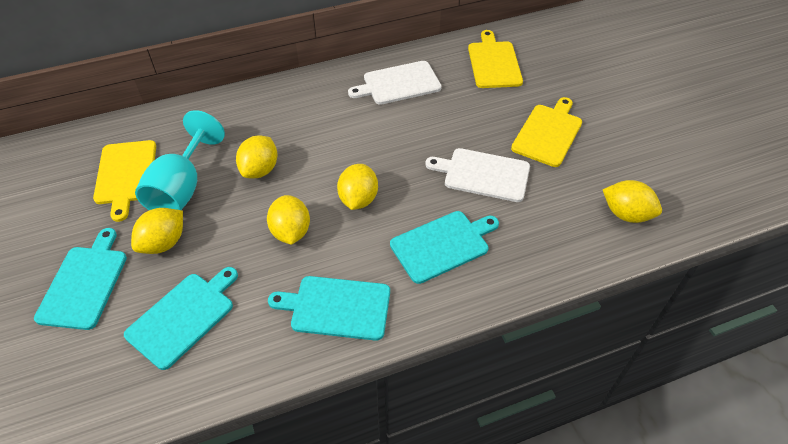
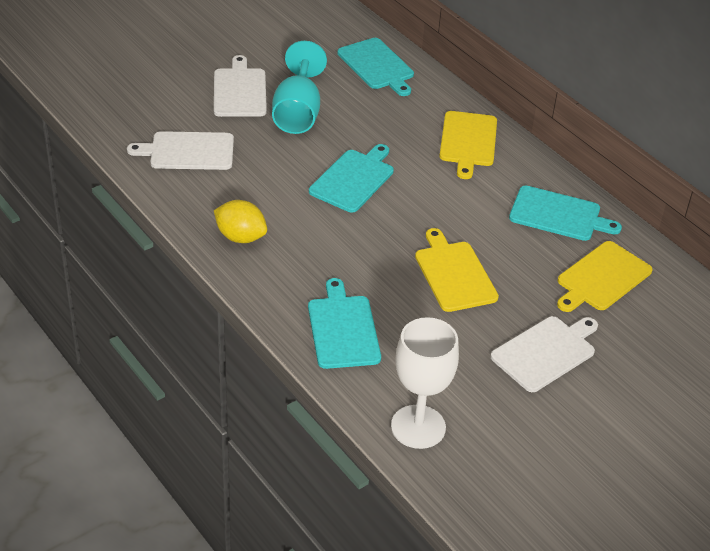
white cutting board: [348,61,442,105] [425,148,530,202] = 2 -> [127,131,234,170] [214,55,267,117] [490,316,598,392] = 3
white goblet: none = 0 -> [391,317,459,449] = 1
yellow lemon: [131,208,183,254] [236,135,277,179] [267,195,310,245] [337,164,378,210] [603,180,662,223] = 5 -> [214,200,267,243] = 1

